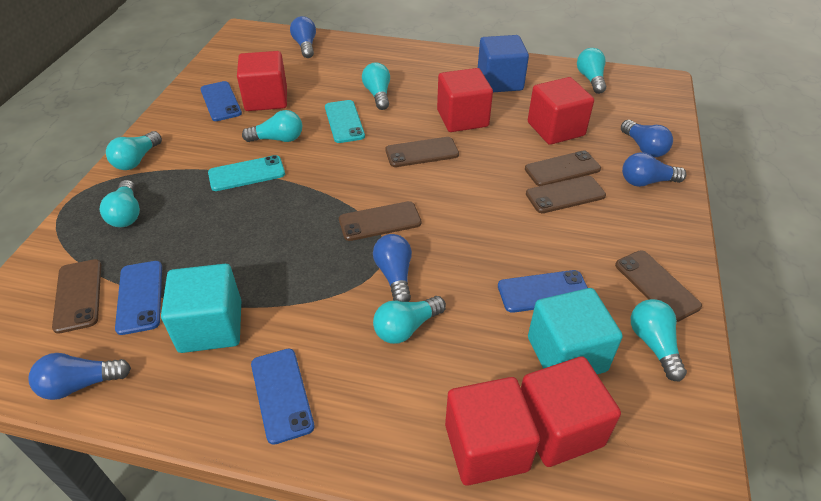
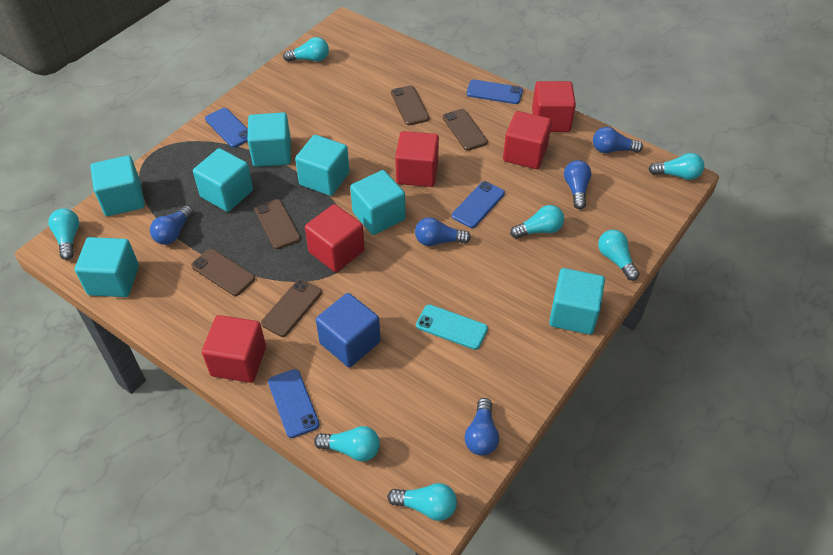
brown phone: [52,259,101,334] [339,201,421,241] [386,137,459,167] [525,150,601,186] [526,176,606,213] [615,250,702,322] = 6 -> [191,249,255,296] [255,199,301,249] [261,279,322,337] [391,86,430,125] [443,109,488,151] = 5
turquoise cube: [161,264,241,353] [528,288,623,374] = 2 -> [75,237,139,297] [91,155,145,216] [193,148,253,212] [247,112,291,167] [295,135,350,196] [350,170,406,235] [549,268,605,335] = 7
turquoise phone: [208,155,285,191] [325,100,365,143] = 2 -> [416,304,488,350] = 1

